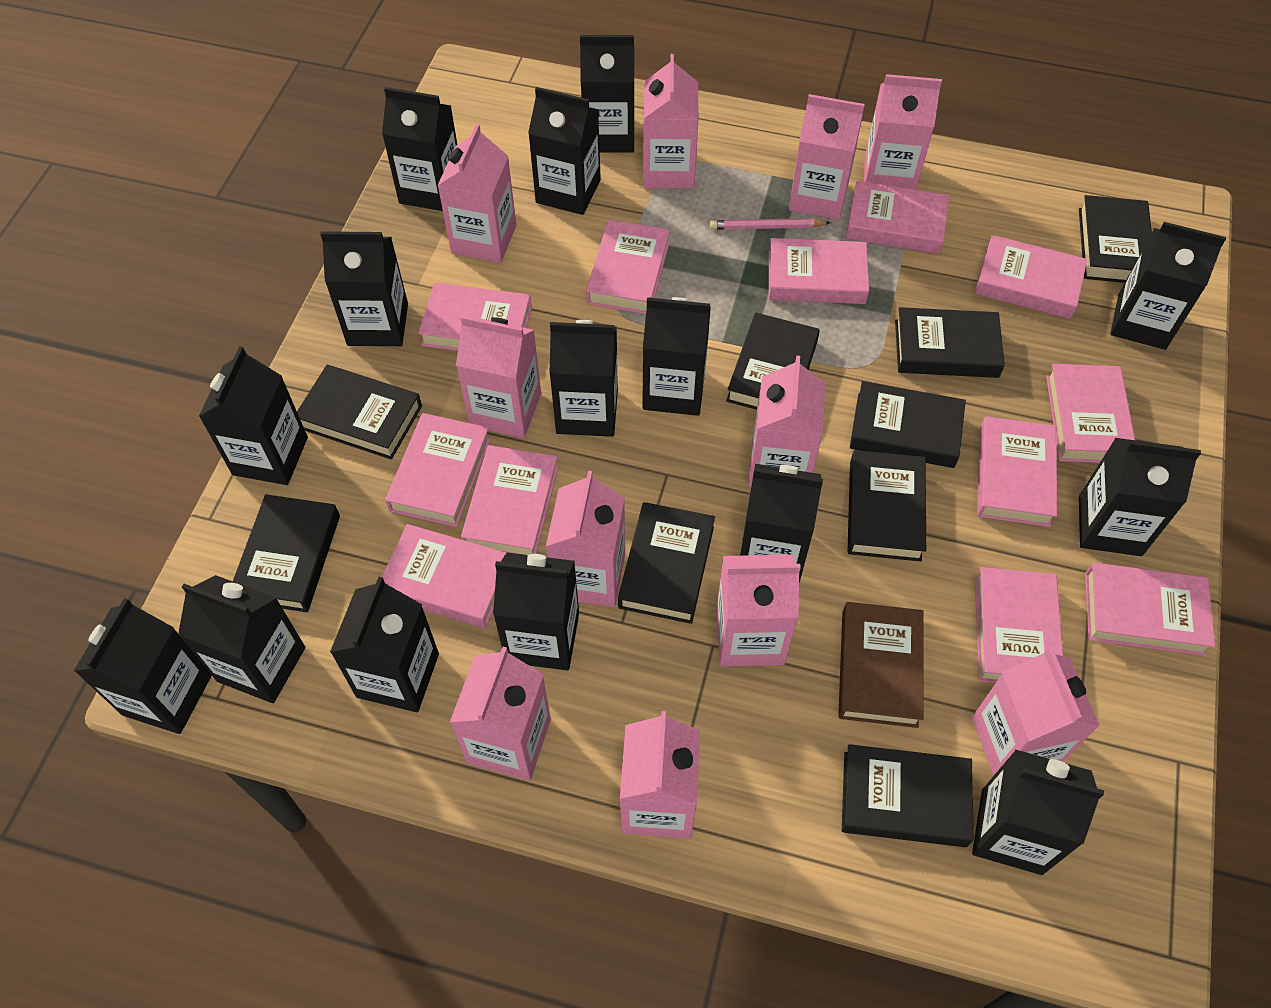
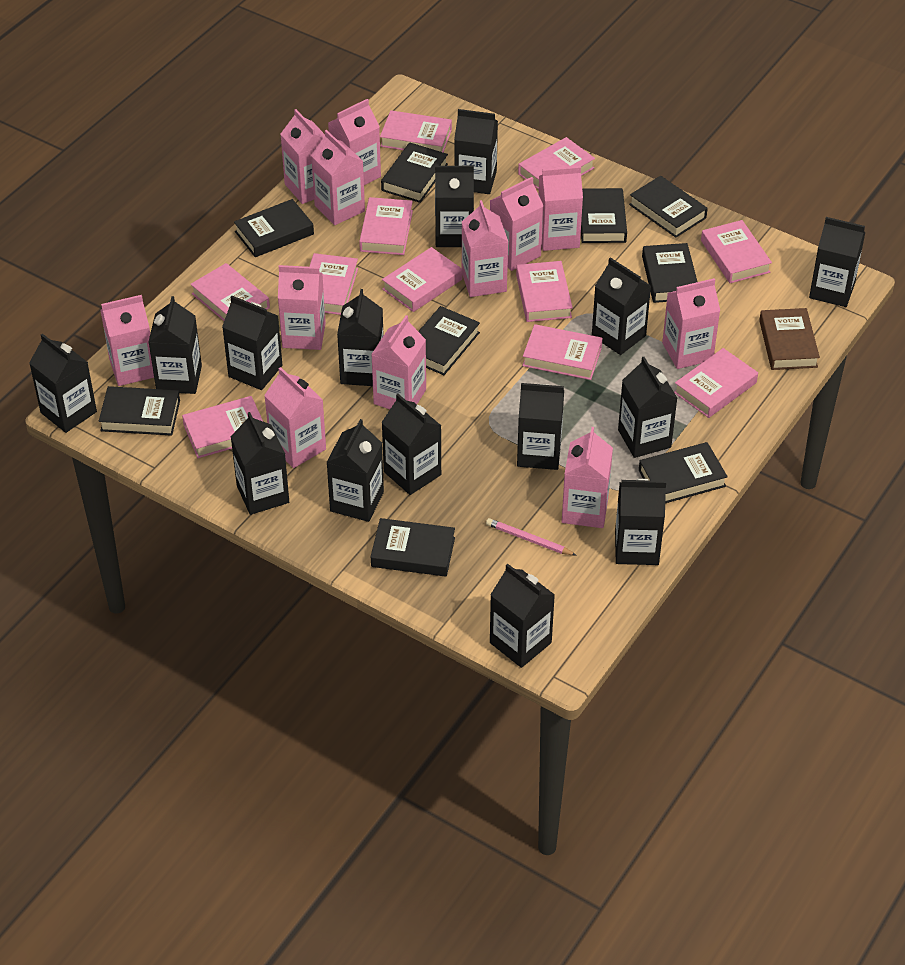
pink book: [382,524,506,628] [385,413,491,527] [418,283,532,351] [461,445,558,555] [586,220,670,314] [769,238,869,304] [846,181,949,254] [974,235,1087,319] [975,567,1063,683] [977,416,1057,527] [1046,364,1135,463] [1085,563,1215,656] = 12 -> [182,396,263,458] [190,263,270,321] [309,253,358,315] [359,197,413,255] [380,110,452,152] [382,247,463,312] [516,261,573,322] [518,137,595,190] [522,324,602,380] [674,348,758,418] [701,220,772,283] = 11
pink carton: [437,124,516,263] [450,647,551,781] [456,315,541,438] [546,471,625,607] [620,711,700,839] [643,54,699,189] [716,555,801,666] [748,356,825,487] [789,94,865,220] [864,74,942,190] [972,647,1100,776] = 11 -> [101,295,154,386] [264,367,326,468] [278,265,326,350] [281,109,325,204] [311,130,365,225] [328,99,381,185] [371,315,426,409] [462,200,508,297] [490,177,543,271] [538,166,583,251] [562,427,613,528] [662,278,720,369] = 12

